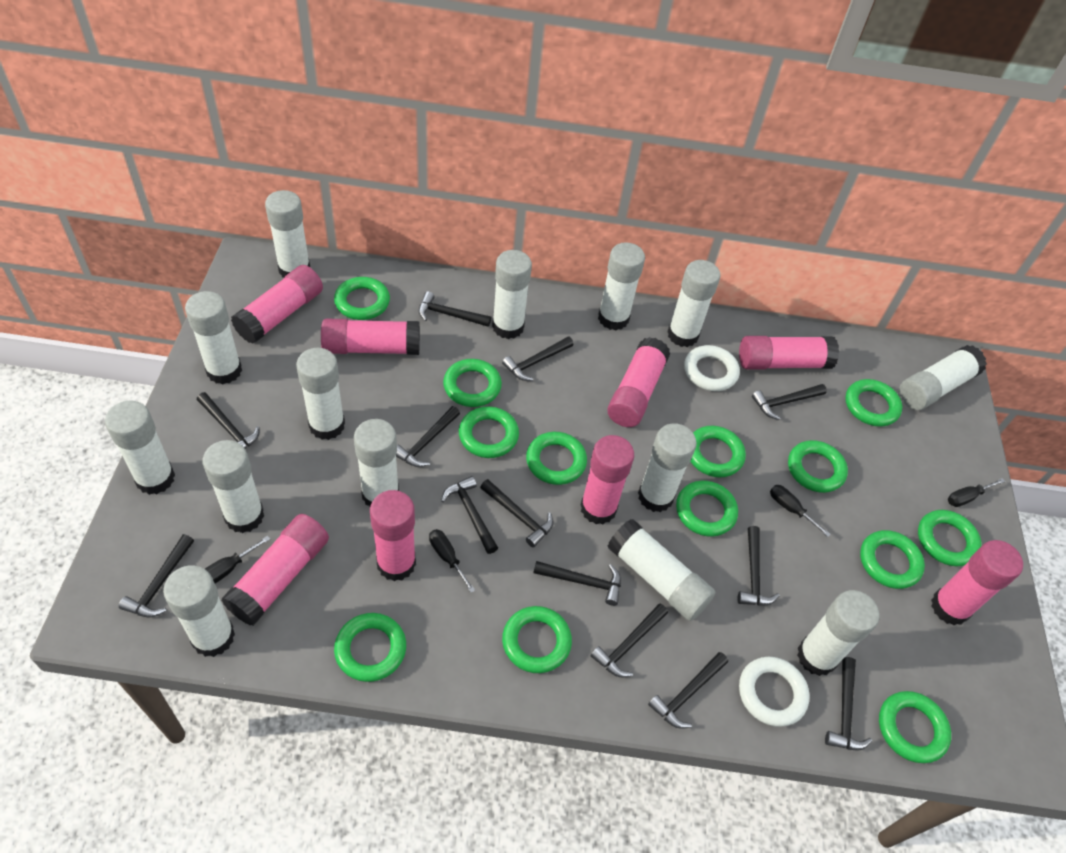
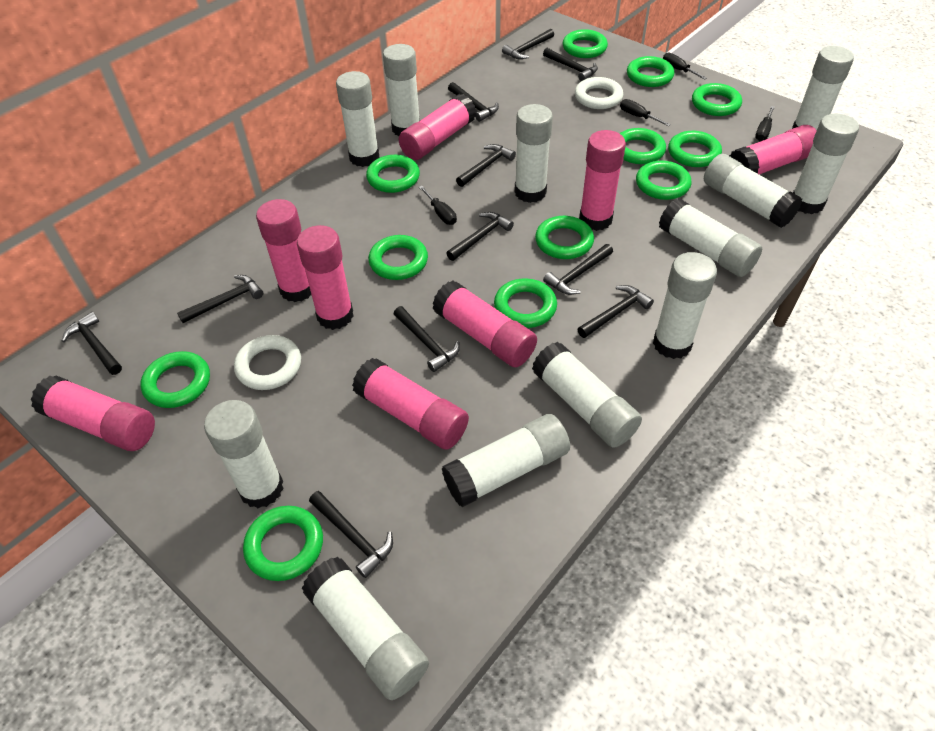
black hammer: [119,534,194,617] [197,392,260,449] [396,406,460,467] [419,291,491,327] [441,476,498,554] [480,479,553,547] [502,336,574,381] [533,561,621,606] [590,604,668,677] [648,652,728,729] [737,526,780,606] [752,384,827,420] [825,657,872,751] = 13 -> [62,312,122,375] [177,275,263,323] [309,491,393,578] [394,306,460,372] [446,212,514,261] [448,82,499,122] [456,144,516,187] [502,29,554,59] [543,48,598,81] [543,244,613,295] [578,285,654,338] = 11
green ring: [334,277,390,320] [334,613,406,682] [443,359,502,407] [459,406,519,458] [502,606,572,673] [526,432,587,485] [676,481,738,537] [690,426,746,477] [788,440,848,493] [845,379,902,427] [860,530,925,589] [879,691,951,763] [918,510,982,566] = 13 -> [141,351,210,408] [243,506,323,581] [366,155,420,193] [369,235,428,280] [494,278,557,328] [535,216,594,259] [563,29,608,58] [619,128,666,164] [627,56,674,87] [636,161,692,200] [668,131,722,167] [692,83,742,116] = 12
white glue stick: [105,401,175,495] [163,565,235,657] [185,291,242,384] [203,440,264,533] [265,190,310,278] [296,348,345,440] [354,419,399,507] [492,250,532,339] [598,242,645,330] [608,519,716,621] [638,423,697,512] [667,260,721,347] [797,590,879,676] [899,345,987,410] = 14 -> [204,400,284,508] [302,557,429,700] [336,71,380,167] [383,44,420,136] [442,414,570,507] [514,104,553,203] [532,342,642,448] [653,252,717,359] [659,198,762,277] [704,154,802,228] [792,46,854,130] [793,114,859,214] = 12

